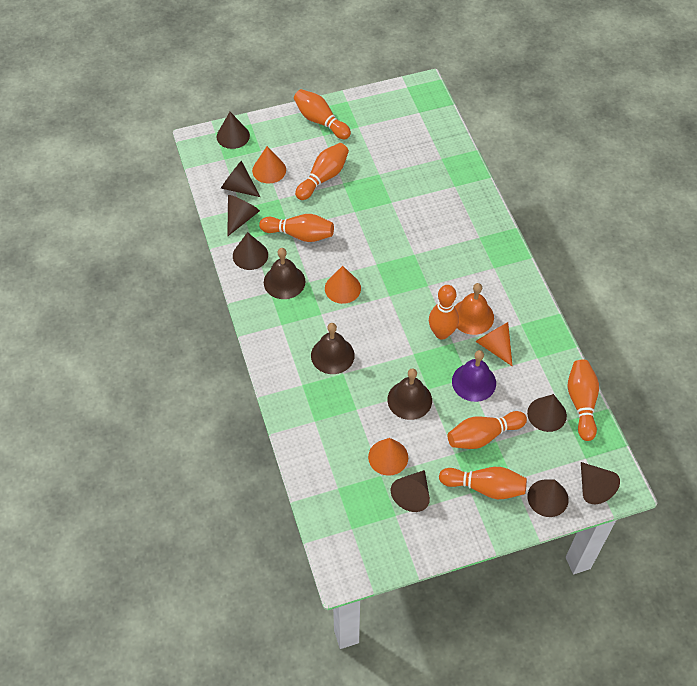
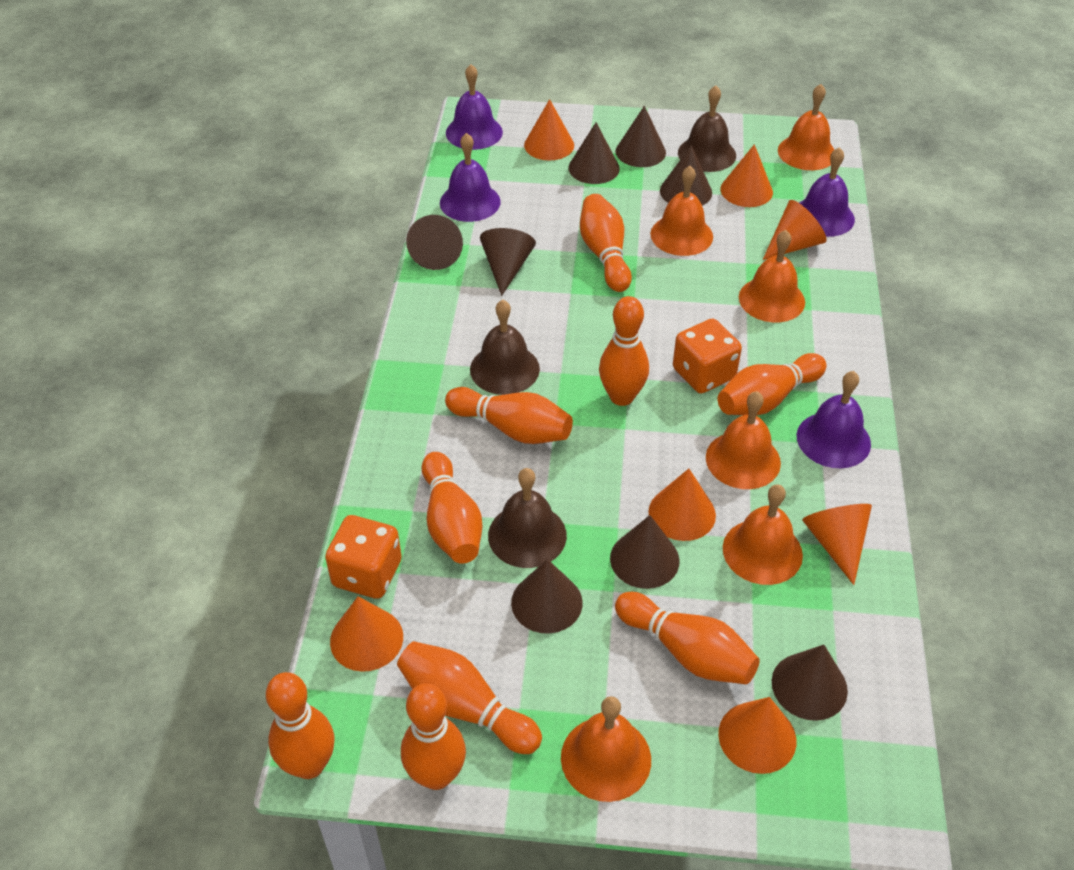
orange bell: [455,283,494,335] = 1 -> [561,696,651,802] [650,166,713,256] [706,391,781,489] [723,484,803,585] [739,230,805,322] [778,84,835,170] = 6
orange bowling pin: [259,214,334,242] [294,89,351,139] [295,143,349,200] [429,285,459,339] [439,467,527,499] [448,411,527,449] [567,360,599,441] = 7 -> [266,672,334,779] [397,641,542,754] [401,683,466,790] [422,452,483,564] [445,387,573,444] [580,194,632,292] [599,296,649,406] [615,592,760,684] [717,353,827,416] = 9
orange cone: [252,146,286,184] [325,266,361,304] [368,438,408,476] [475,322,512,366] = 4 -> [330,596,403,672] [524,99,574,161] [648,469,716,541] [718,697,796,774] [721,144,773,207] [763,200,826,260] [802,504,872,585] = 7
orange dice: none = 0 -> [325,515,402,599] [673,319,742,394] = 2
purple bell: [452,350,496,402] = 1 -> [440,133,501,222] [446,64,503,150] [796,371,871,468] [800,147,855,237] = 4

